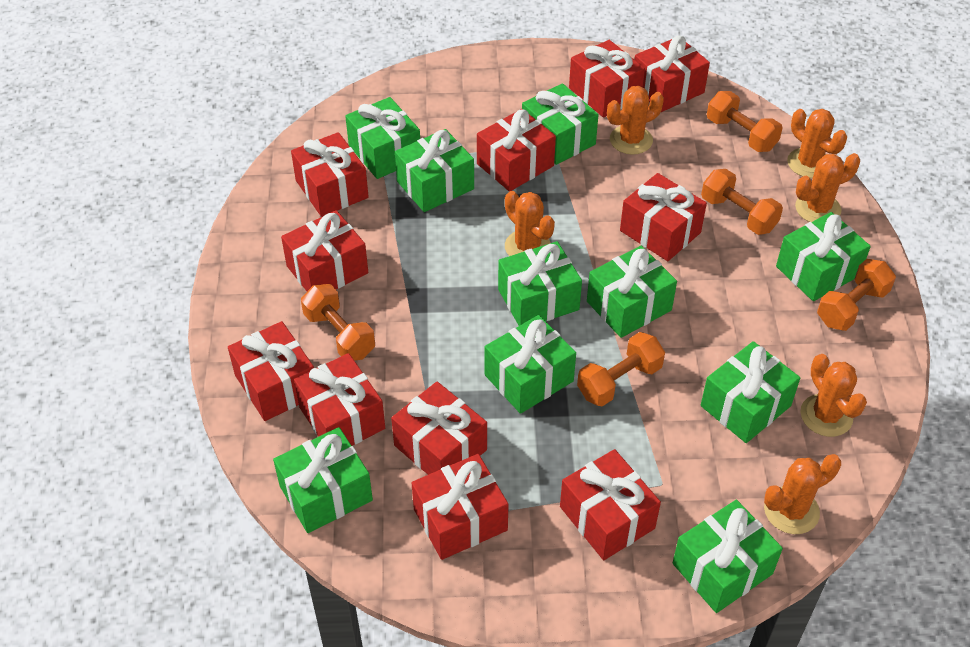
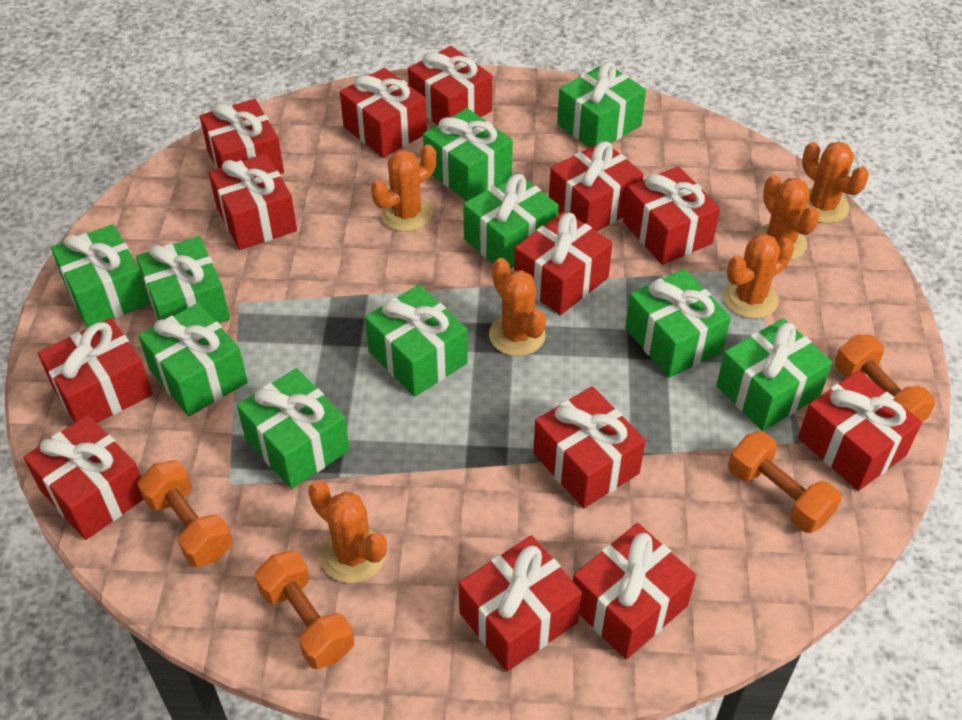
orange dumbbell: [301,284,375,361] [577,332,665,406] [701,169,783,235] [707,91,783,152] [817,259,896,331] = 5 -> [138,460,233,567] [255,550,354,669] [728,431,841,533] [835,334,935,422] = 4
red gift: [228,321,314,421] [281,210,368,291] [291,132,369,217] [294,353,385,446] [391,382,487,475] [412,454,509,560] [477,109,556,192] [560,449,661,560] [569,40,645,118] [620,173,707,261] [634,35,710,112] = 11 -> [23,415,144,540] [38,318,153,423] [200,99,284,174] [209,154,297,250] [340,68,427,158] [408,46,492,125] [459,535,582,672] [514,211,613,315] [533,386,646,508] [549,141,643,232] [573,523,696,659] [623,166,720,265] [798,370,922,491] = 13

